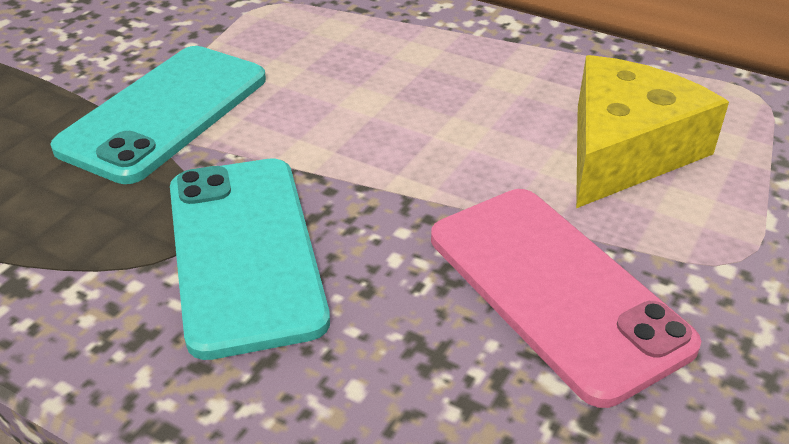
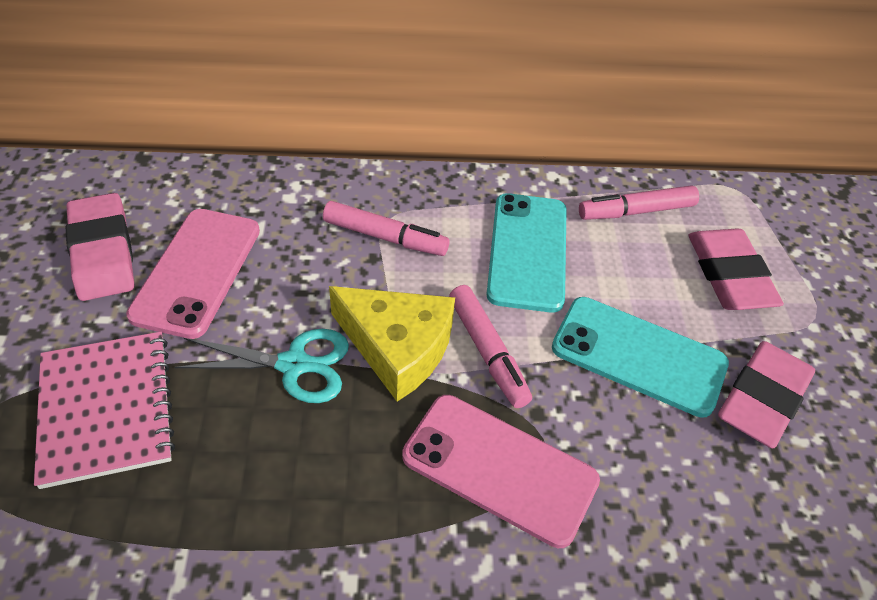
pink eraser: none = 0 -> [66,193,134,301] [688,228,784,310] [718,341,815,448] = 3
pink marker: none = 0 -> [323,201,450,256] [449,285,532,408] [579,185,699,220] = 3
pink notebook: none = 0 -> [34,332,175,489] = 1
pink phone: [431,189,701,408] = 1 -> [126,209,260,339] [402,395,600,548] = 2
turquoise scissors: none = 0 -> [174,329,349,403] = 1

